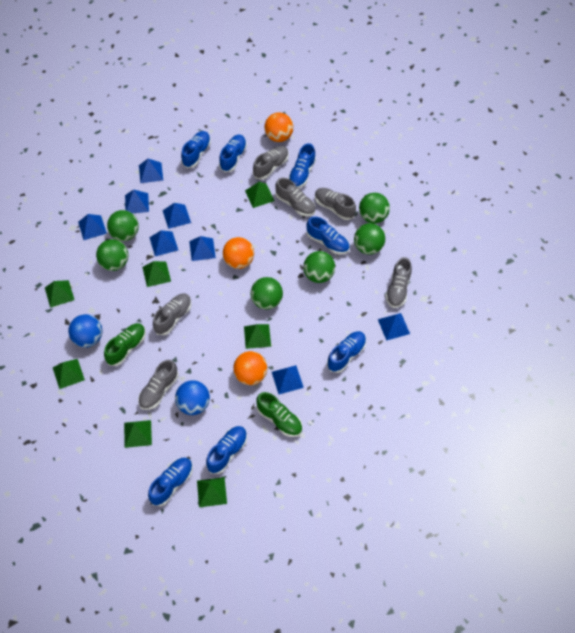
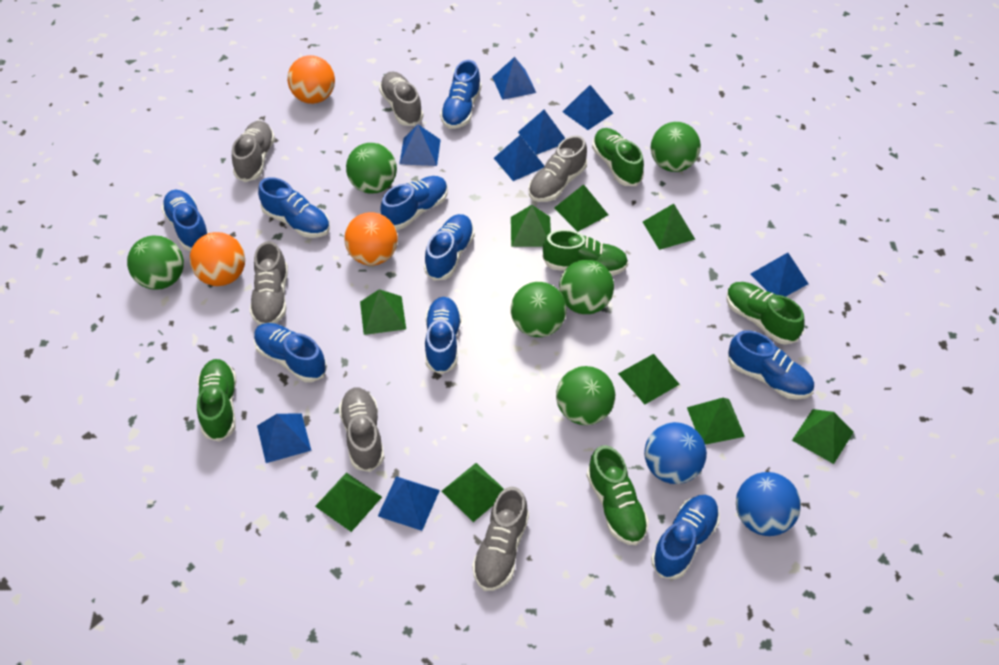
blue shoe: [148,458,193,506] [181,131,211,168] [206,426,247,474] [219,135,247,172] [288,143,316,188] [306,216,350,254] [327,331,366,373] = 7 -> [161,190,209,251] [254,323,327,382] [258,177,330,238] [380,176,448,230] [424,214,475,281] [425,297,461,374] [440,60,482,129] [651,495,720,579] [728,330,814,400] = 9
green pyramid: [45,280,74,308] [53,359,85,389] [124,420,152,448] [142,261,171,287] [197,477,227,507] [244,324,271,349] [245,182,274,208] = 7 -> [315,472,382,532] [360,289,406,335] [442,463,504,522] [511,205,551,247] [554,184,608,232] [618,354,680,405] [643,204,695,250] [687,398,745,445] [792,409,854,464] = 9
green shoe: [104,323,146,366] [256,392,302,437] = 2 -> [197,359,236,442] [542,230,628,276] [587,445,649,545] [592,128,644,186] [727,282,804,345] = 5

